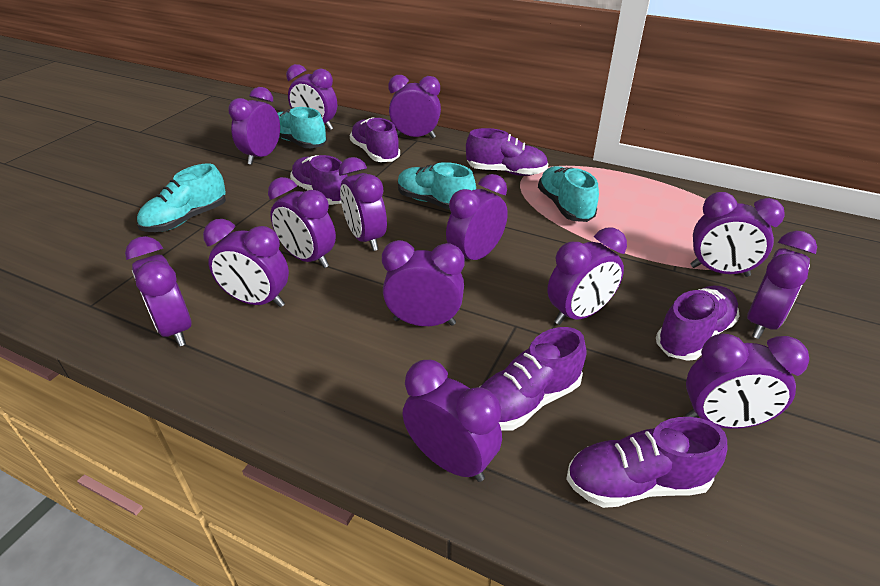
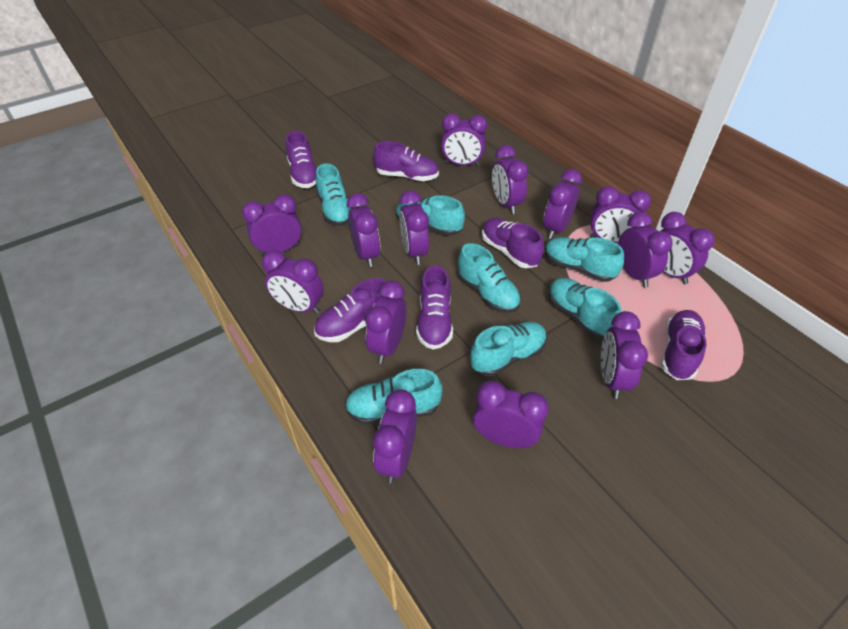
turquoise shoe: [137,163,226,232] [277,107,327,148] [398,162,476,210] [538,166,599,222] = 4 -> [316,163,353,226] [345,369,442,425] [396,195,465,236] [458,243,521,313] [470,322,547,376] [545,237,624,282] [548,278,621,339] = 7

